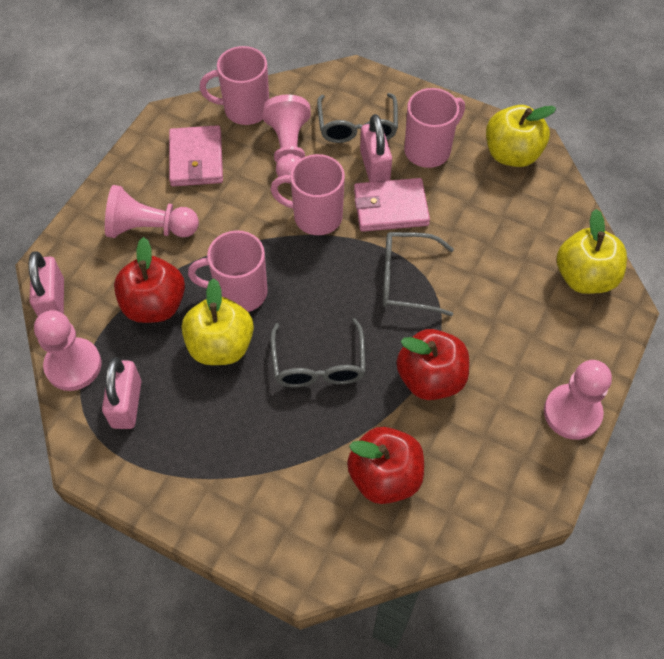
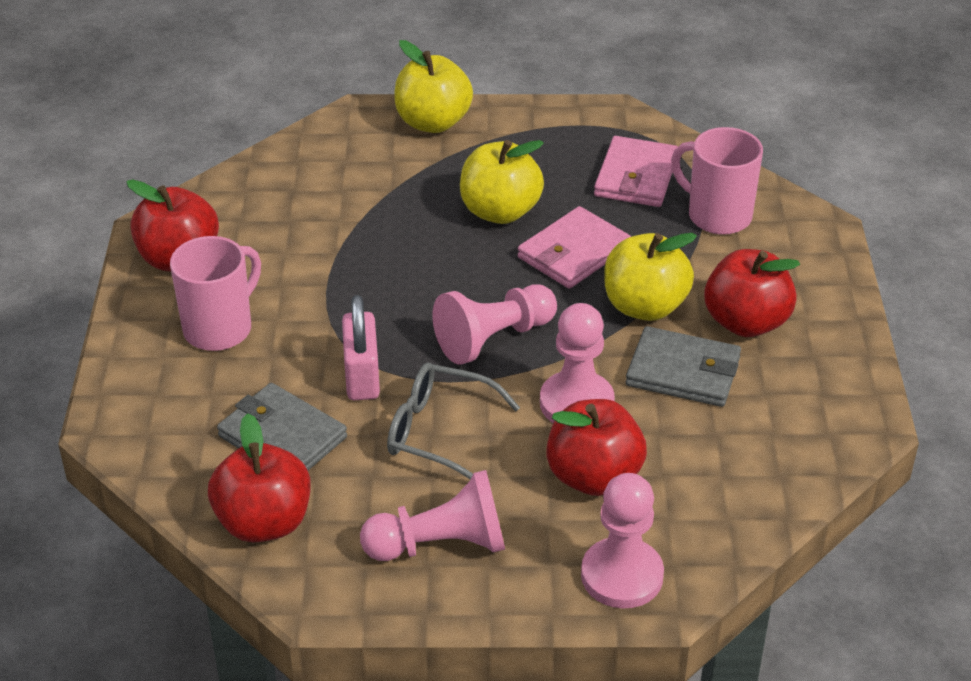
grey glasses: [270,318,366,387] [317,93,398,143] [383,232,454,316] = 3 -> [387,363,520,480] = 1
grey wallet: none = 0 -> [217,383,347,470] [626,326,741,407] = 2
pink mug: [188,230,268,312] [200,46,269,125] [270,154,345,235] [404,88,465,168] = 4 -> [170,236,261,351] [671,127,763,235] = 2
pink padlock: [29,251,64,316] [102,357,141,429] [360,114,392,182] = 3 -> [342,295,380,400] = 1
red apple: [114,237,185,323] [347,427,424,504] [396,329,469,400] = 3 -> [126,179,219,271] [208,413,310,542] [546,399,647,496] [704,249,800,337] = 4

